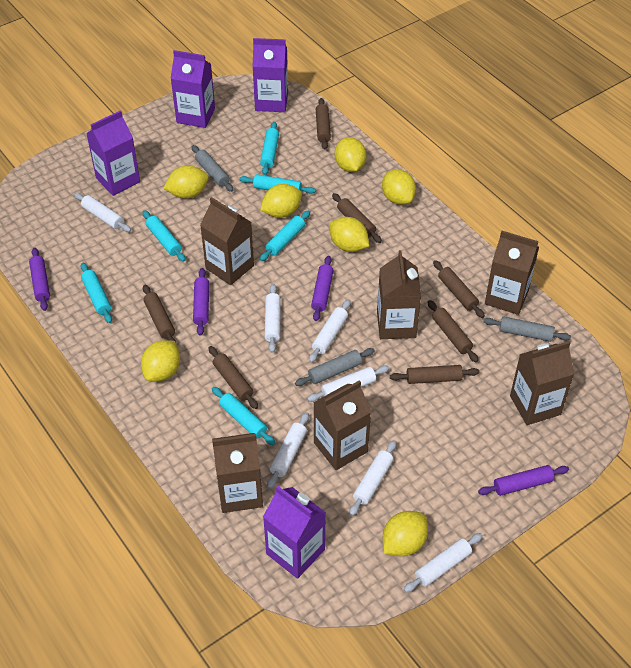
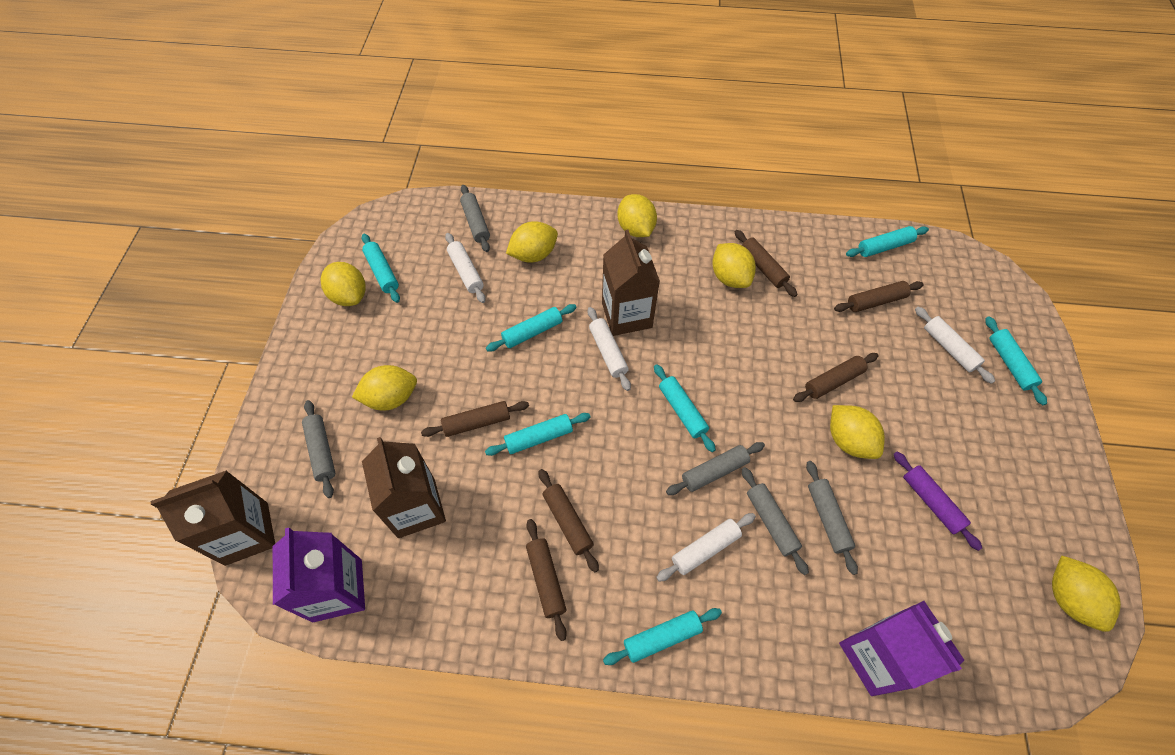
brown carton: [200,197,254,285] [212,433,263,513] [313,380,371,470] [377,250,421,339] [485,231,539,315] [510,341,574,425] = 6 -> [151,470,275,566] [362,437,446,538] [602,229,660,336] = 3
brown rolling pin: [143,285,176,342] [209,346,258,409] [316,98,331,150] [332,193,382,243] [390,365,480,384] [428,300,478,362] [433,260,485,318] = 7 -> [421,401,529,437] [526,519,567,641] [539,469,599,572] [735,230,798,297] [793,353,879,402] [834,281,924,312] = 6
grey rolling pin: [192,145,233,192] [295,348,375,386] [483,317,571,342] = 3 -> [302,400,335,498] [460,185,490,252] [666,442,765,495] [742,467,809,575] [806,461,858,575] = 5
purple carton: [86,110,140,196] [170,50,215,128] [252,38,288,112] [263,486,326,579] = 4 -> [273,528,365,622] [839,601,964,696] = 2
purple rolling pin: [29,248,50,311] [193,268,209,336] [311,256,333,321] [478,465,569,496] = 4 -> [894,452,982,551] = 1
turquoise rolling pin: [80,263,112,323] [142,210,186,262] [212,387,275,445] [239,174,316,194] [260,122,279,175] [260,210,310,261] = 6 -> [362,234,400,303] [485,413,591,456] [486,304,577,352] [603,608,722,665] [654,364,716,452] [846,226,929,257] [985,316,1047,405] = 7
white rolling pin: [74,193,131,232] [265,284,281,353] [267,412,309,489] [307,365,390,402] [309,299,351,363] [350,440,396,516] [403,533,483,592] = 7 -> [445,233,486,303] [588,307,631,391] [656,513,756,582] [915,307,995,384] = 4

